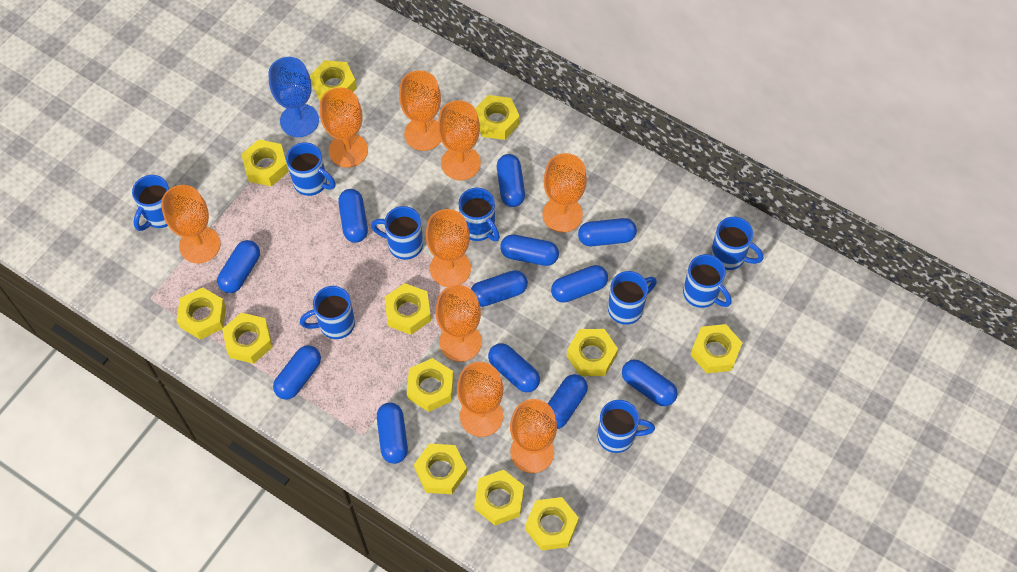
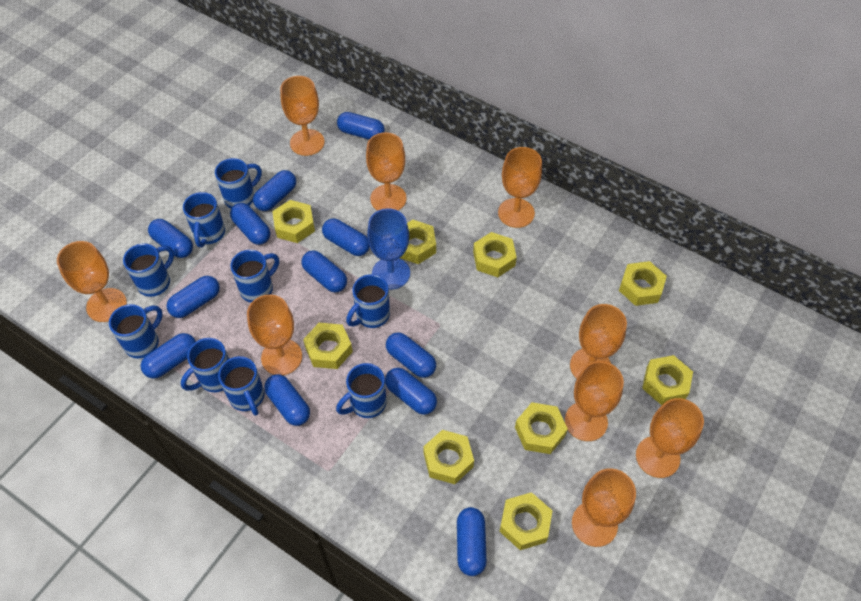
yellow nut: [177,287,226,340] [222,313,273,364] [241,140,289,186] [310,60,357,101] [385,283,431,335] [407,358,454,412] [414,444,467,494] [474,470,524,526] [475,95,520,140] [525,497,579,550] [567,329,618,376] [691,324,742,373] = 12 -> [272,200,315,243] [303,323,353,369] [400,220,436,264] [423,430,474,484] [473,232,517,277] [499,492,553,550] [515,402,568,454] [619,261,667,306] [642,355,693,405] = 9

